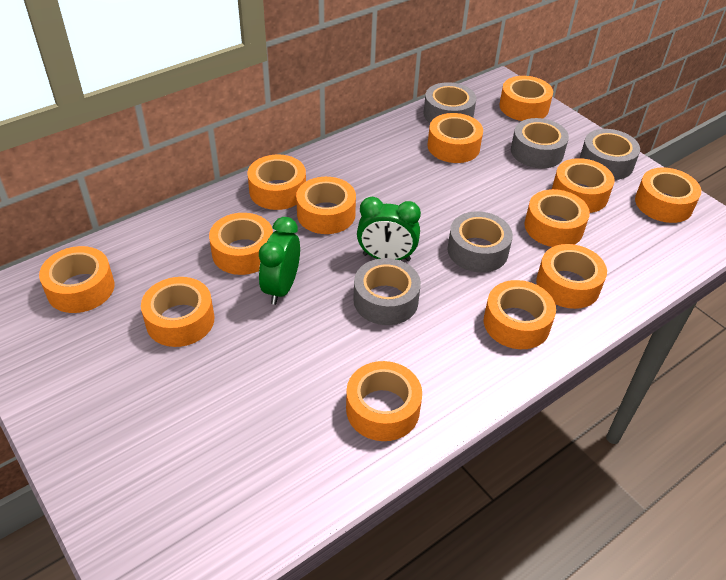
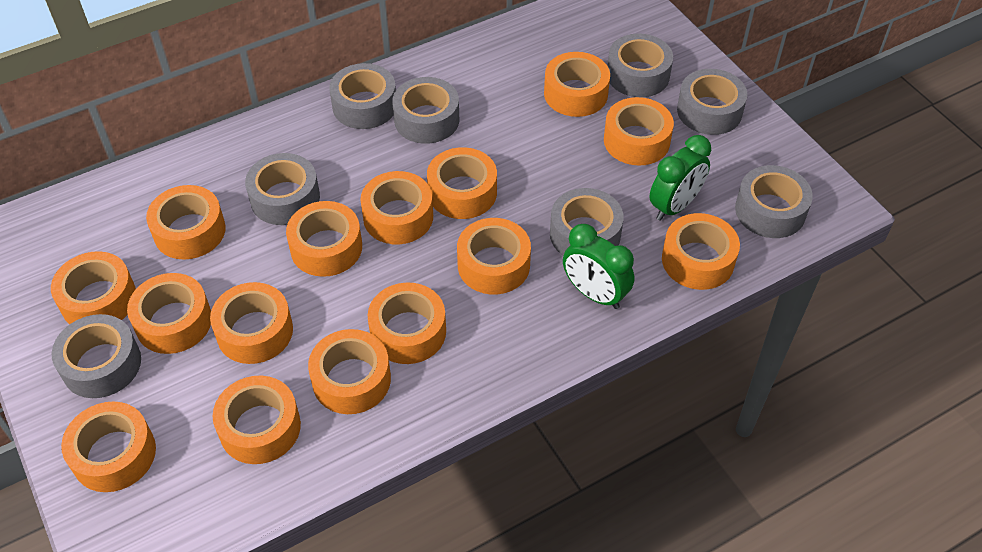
grey tape: [353,258,421,325] [424,82,476,123] [447,211,513,273] [511,118,569,168] [580,129,640,180] = 5 -> [52,314,141,398] [245,153,320,225] [329,63,396,129] [392,77,459,144] [550,188,624,256] [608,34,673,97] [677,69,747,135] [735,165,813,238] = 8
orange tape: [39,246,115,313] [141,277,214,347] [209,213,273,275] [248,154,306,210] [296,177,356,234] [346,361,422,441] [428,113,483,163] [484,280,556,349] [499,76,553,121] [524,189,590,247] [536,244,607,309] [552,158,615,213] [635,168,701,223] = 13 -> [51,251,136,324] [61,401,156,492] [127,273,211,354] [146,185,226,260] [210,282,293,364] [212,376,301,464] [286,201,362,277] [308,329,391,414] [360,171,433,244] [368,282,446,364] [427,147,497,219] [457,218,531,294] [544,52,610,117] [604,97,674,166] [662,213,740,290] = 15

